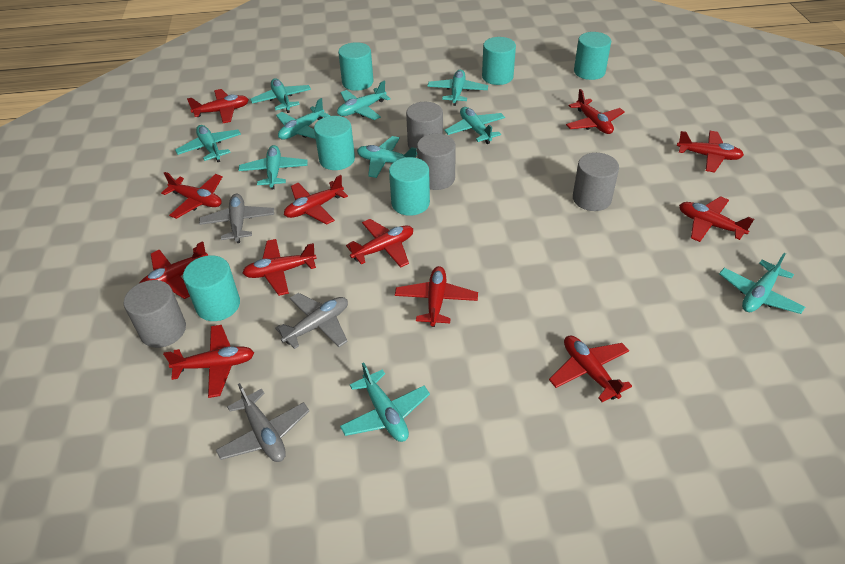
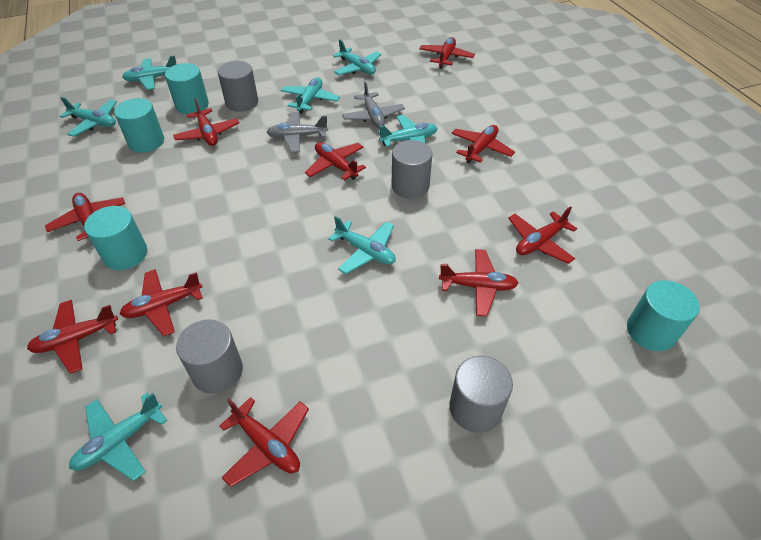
grey plane: [199,194,274,243] [216,383,309,462] [275,293,348,349] = 3 -> [267,112,328,153] [342,81,405,128] = 2
red plane: [140,241,208,299] [161,172,223,219] [163,325,254,398] [187,89,249,123] [243,239,317,296] [284,175,348,225] [346,219,413,268] [395,266,478,327] [549,335,632,402] [566,89,625,134] [677,131,744,173] [679,196,754,242] = 12 -> [27,300,118,374] [45,193,125,241] [120,269,203,336] [173,98,239,146] [219,397,309,487] [305,142,366,180] [419,37,475,69] [439,249,518,317] [452,125,515,164] [508,206,577,264] = 10
turquoise cylinder: [183,255,240,321] [314,116,355,170] [338,42,374,91] [389,157,430,216] [482,37,516,85] [574,32,611,80] = 6 -> [84,206,147,270] [114,98,164,153] [165,63,209,114] [627,280,700,351] = 4
turquoise plane: [175,125,241,162] [238,145,308,189] [250,78,311,113] [276,98,330,140] [337,81,391,120] [340,363,430,442] [357,136,417,178] [427,70,488,106] [444,107,505,144] [719,253,805,314] = 10 -> [60,97,117,137] [69,393,167,481] [123,55,176,90] [281,77,340,114] [328,216,396,274] [333,39,381,75] [378,115,438,147] = 7

